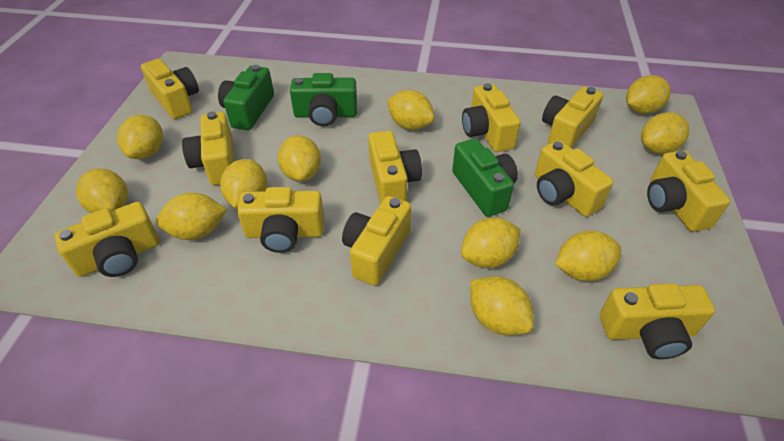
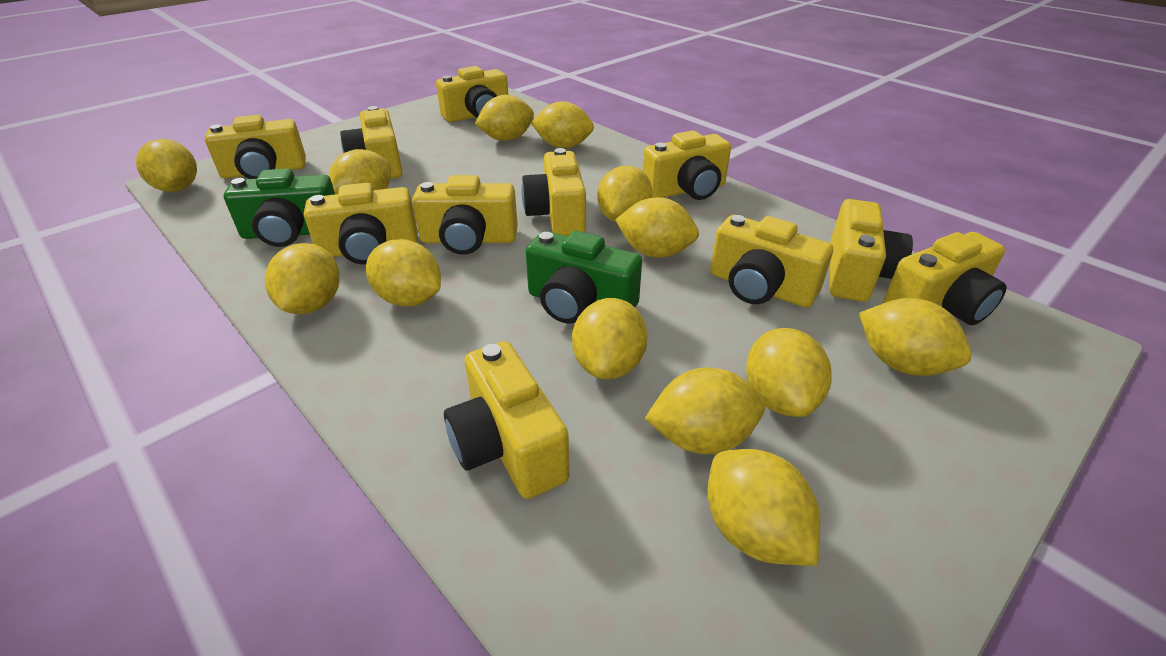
green camera: [218,65,274,130] [290,73,357,126] [452,139,518,217] = 3 -> [224,168,335,247] [525,231,642,324] = 2
yellow lemon: [76,168,128,213] [117,115,163,159] [156,193,227,240] [220,159,267,208] [278,135,321,182] [387,90,435,130] [461,217,520,268] [470,276,534,335] [555,230,622,281] [626,75,671,114] [641,112,690,154] = 11 -> [136,139,197,192] [265,243,340,314] [328,149,391,194] [366,239,441,306] [475,95,534,141] [531,101,594,148] [572,298,648,379] [597,166,653,222] [615,197,699,258] [645,368,766,455] [707,449,820,566] [746,328,832,417] [859,298,972,376] = 13

